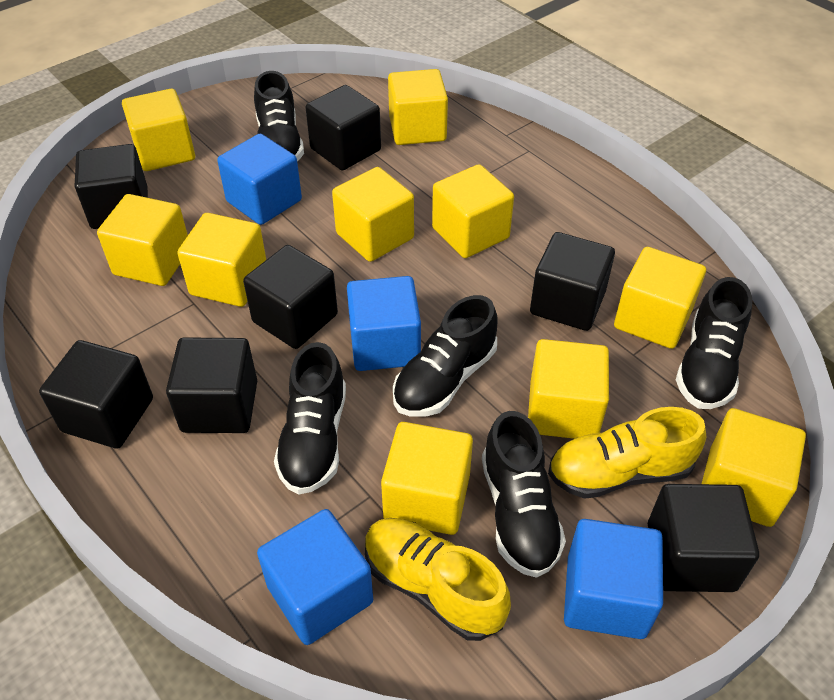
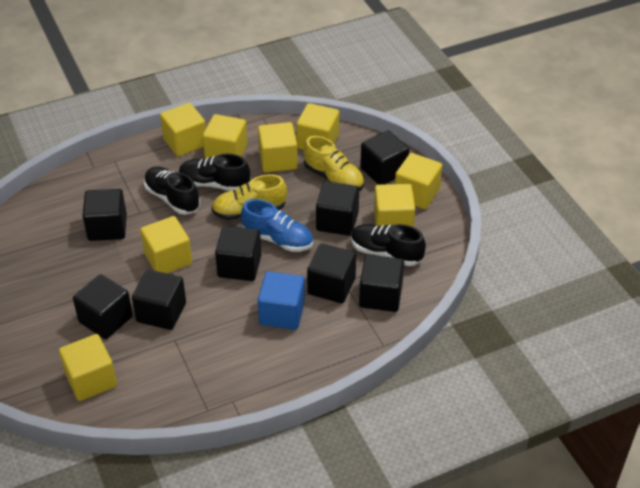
black cube: [39,340,153,449] [75,144,148,229] [166,338,257,433] [243,245,338,349] [306,85,381,171] [530,232,615,331] [648,484,759,592] = 7 -> [73,274,133,339] [82,189,127,241] [132,270,186,330] [215,226,261,281] [307,243,356,303] [316,181,359,236] [359,255,404,312] [360,130,409,185] = 8
black shoe: [254,71,304,161] [274,342,346,494] [393,295,498,417] [482,411,566,578] [676,277,752,409] = 5 -> [144,167,200,215] [179,154,250,191] [351,224,426,266] = 3
blue cube: [217,134,302,225] [257,509,373,645] [347,276,421,371] [564,519,663,639] = 4 -> [258,271,305,330] = 1
blue shoe: none = 0 -> [241,199,313,252] = 1
yellow cube: [97,194,188,286] [122,89,195,171] [177,213,266,307] [332,167,414,262] [381,422,473,535] [388,69,448,145] [432,164,514,258] [528,339,609,439] [614,247,706,349] [702,408,806,527] = 10 -> [59,334,117,401] [140,216,192,273] [160,103,206,157] [203,114,247,159] [258,122,298,173] [296,103,339,150] [374,184,415,227] [395,153,442,209] = 8

